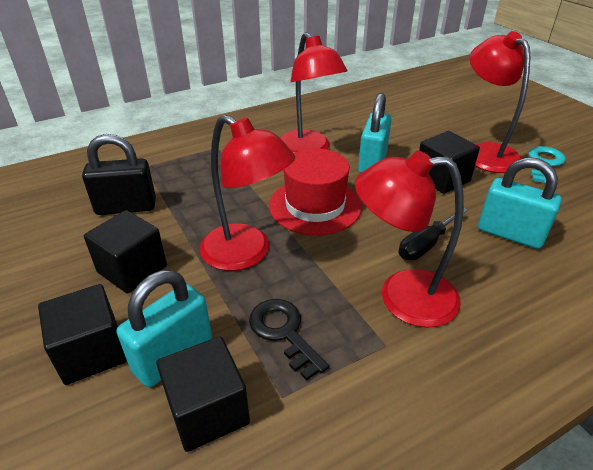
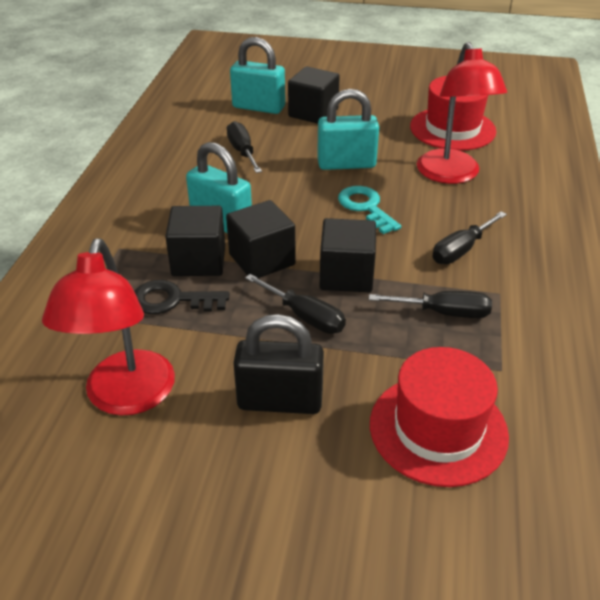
black screwdriver: [398,208,468,260] = 1 -> [227,121,262,173] [245,274,346,334] [369,291,492,318] [432,211,507,264] = 4
red hat: [269,149,362,235] = 1 -> [370,347,509,487] [410,76,496,151] = 2
red lamp: [200,115,295,271] [280,32,348,153] [355,151,464,328] [470,31,530,173] = 4 -> [42,238,175,416] [417,42,507,184] = 2

